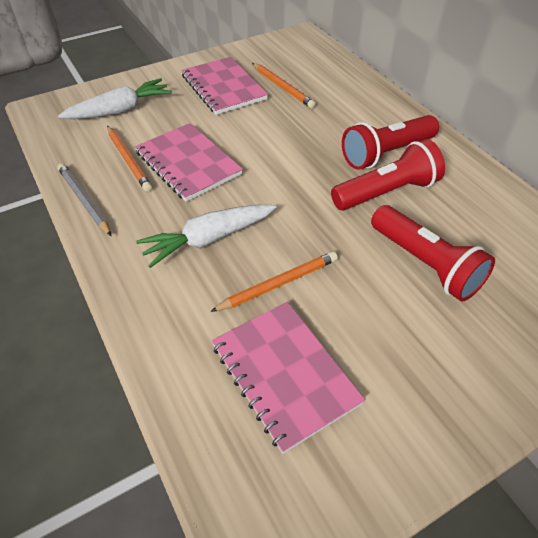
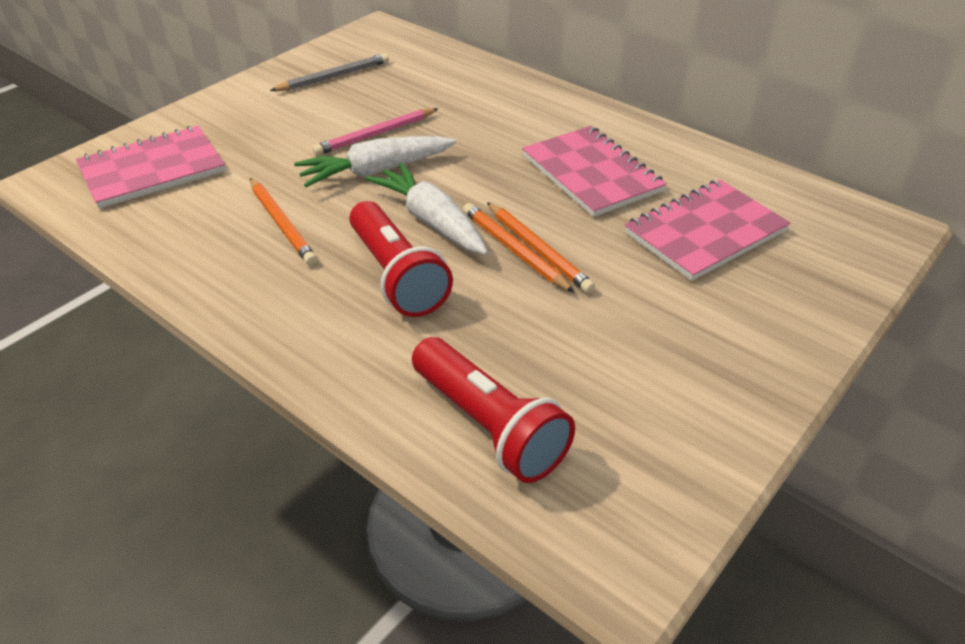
pink pencil: none = 0 -> [312,108,439,156] = 1
red flashlight: [331,139,445,210] [342,115,439,170] [371,205,495,302] = 3 -> [349,201,453,317] [412,337,575,483] = 2

